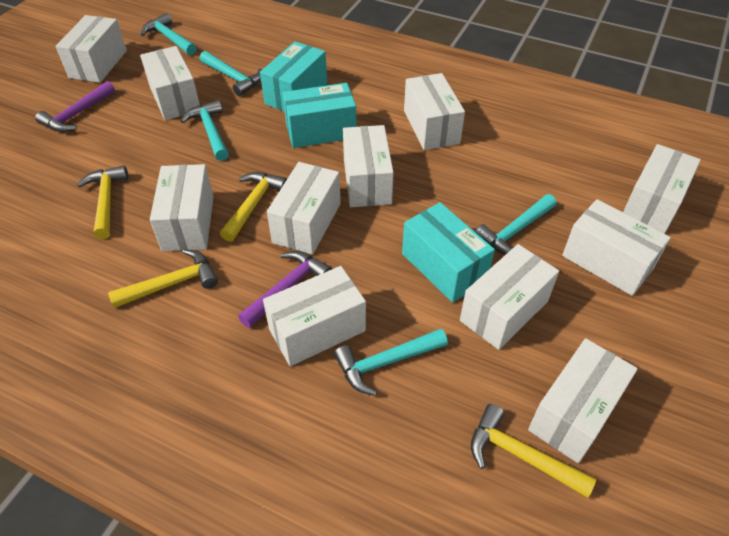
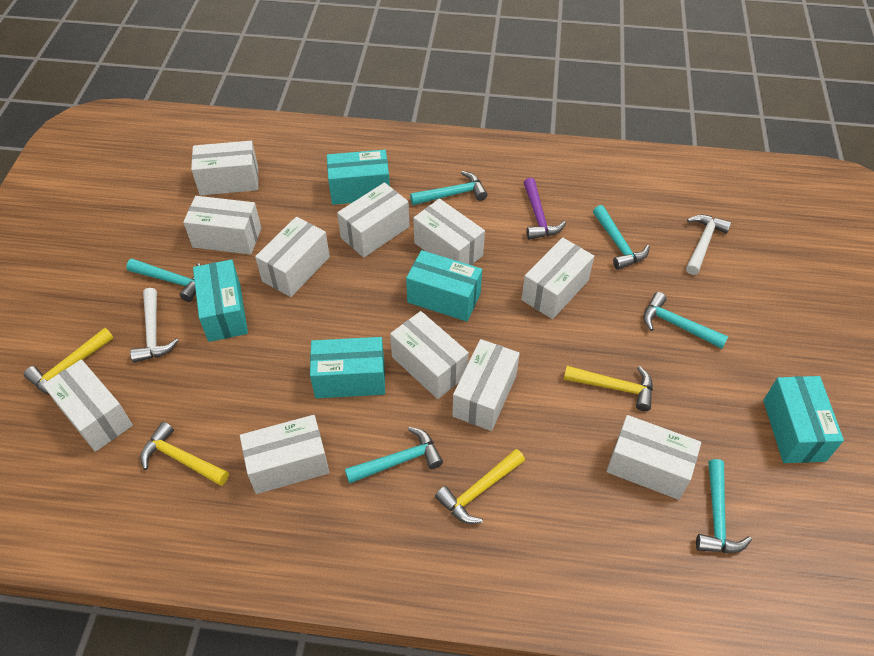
purple hammer: [35,81,115,132] [238,251,332,328] = 2 -> [524,178,566,240] = 1
turquoise box: [260,41,327,111] [283,83,356,148] [402,202,495,303] = 3 -> [193,259,248,342] [310,337,385,398] [327,150,390,205] [406,250,482,321] [763,376,844,463] = 5
turquoise hammer: [141,13,197,55] [181,100,229,161] [200,51,262,96] [334,329,448,396] [475,194,557,255] = 5 -> [126,259,200,302] [345,427,443,484] [410,171,488,205] [593,205,650,270] [643,292,729,349] [696,459,752,553] = 6
white hammer: none = 0 -> [130,288,179,363] [686,215,732,275] = 2

